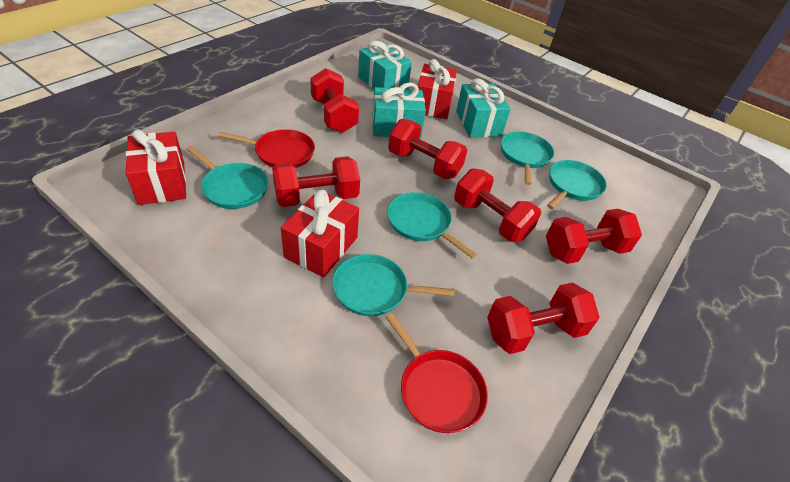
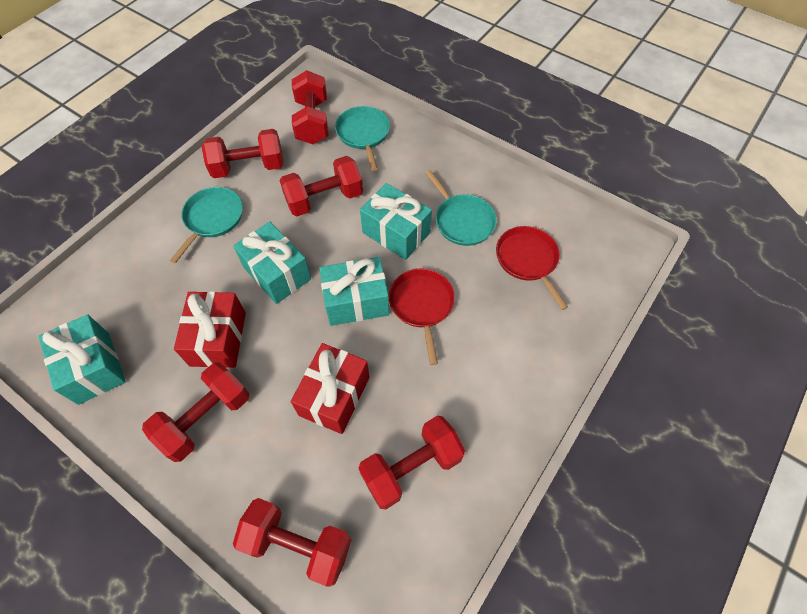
red gift: [126,129,186,205] [281,190,359,277] [418,59,457,119] = 3 -> [174,291,246,368] [291,343,370,434] = 2
turquoise gift: [358,41,412,89] [372,83,426,138] [456,78,511,138] = 3 -> [39,314,126,405] [233,222,311,304] [319,257,389,326] [360,183,432,260] = 4
turquoise pan: [186,146,268,209] [332,254,455,316] [387,192,477,259] [501,131,554,185] [547,160,607,209] = 5 -> [170,187,243,263] [335,106,390,171] [425,170,497,246] = 3

